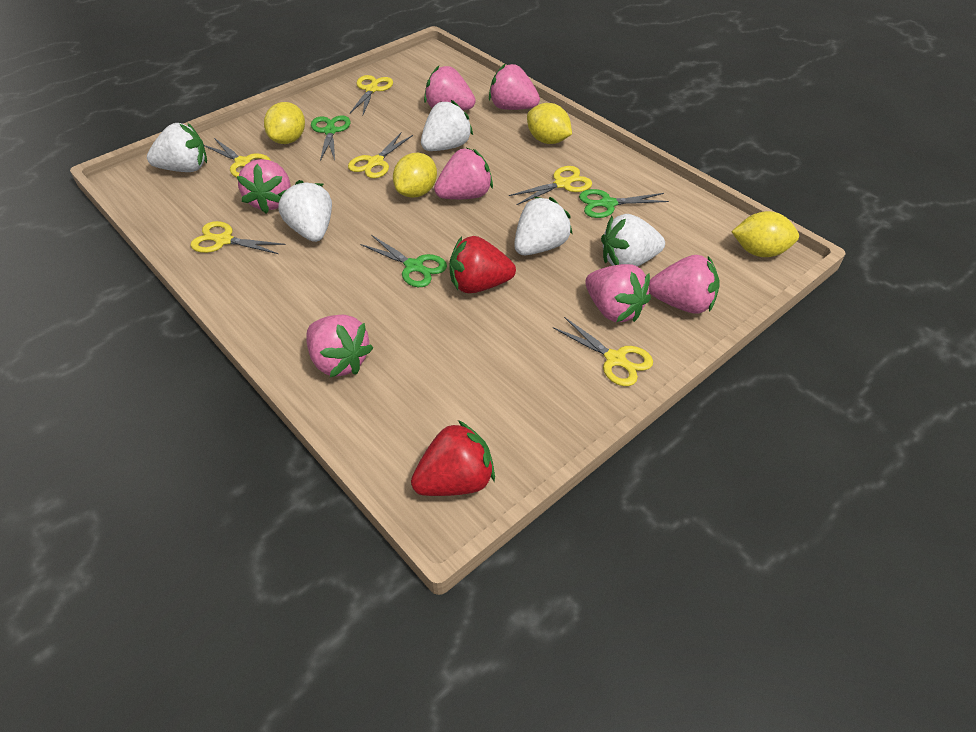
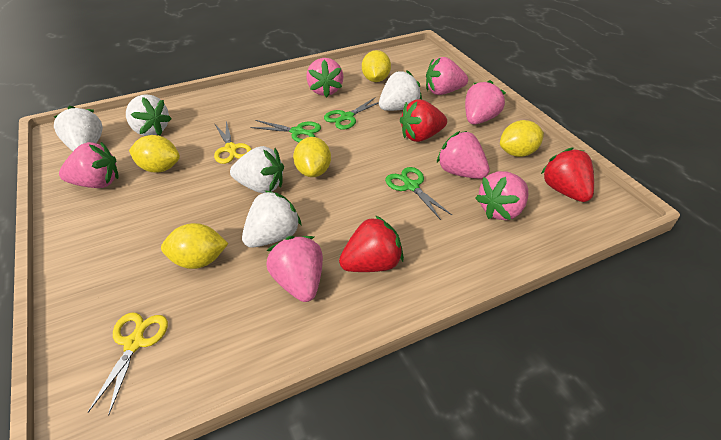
red strawberry: [411,420,495,496] [449,236,516,293] = 2 -> [339,215,404,272] [400,99,447,142] [541,147,594,202] = 3
yellow lemon: [264,102,305,144] [393,153,437,198] [527,103,572,144] [732,211,799,257] = 4 -> [129,135,180,173] [161,223,228,269] [293,137,331,177] [362,50,391,82] [500,120,544,157] = 5
yellow scissors: [191,221,286,254] [204,138,270,177] [348,132,413,178] [350,75,393,115] [509,166,592,205] [553,317,653,386] = 6 -> [88,312,168,416] [214,121,252,164] = 2

